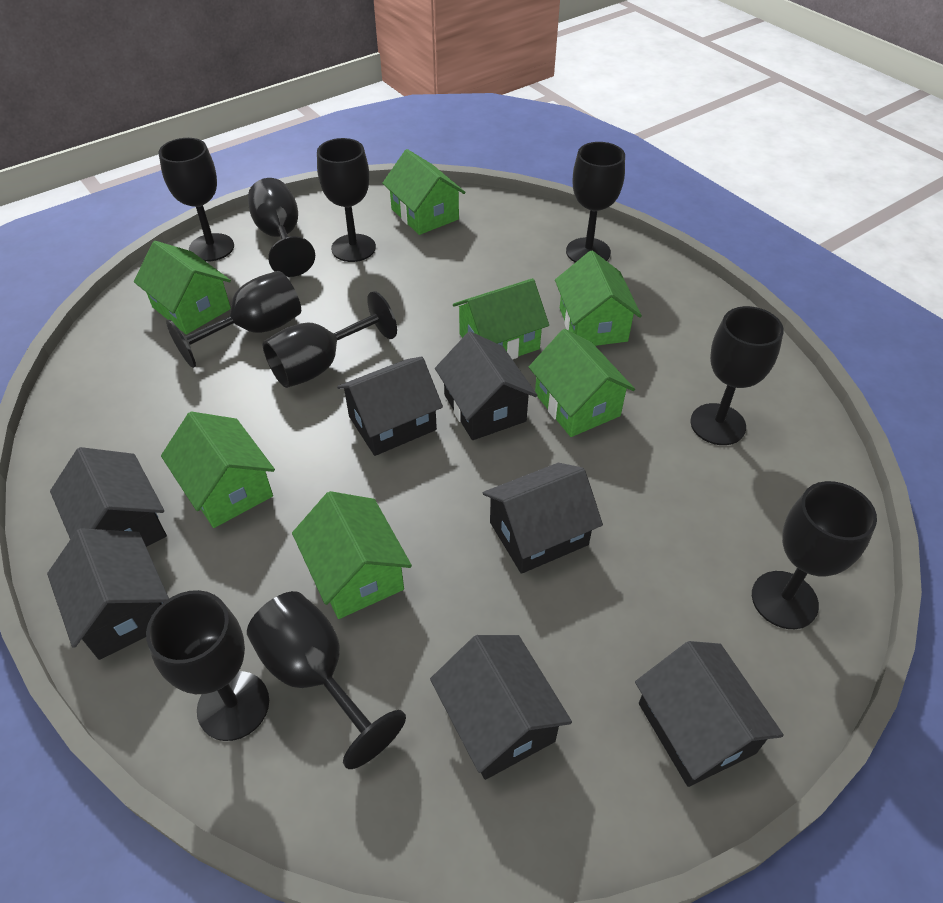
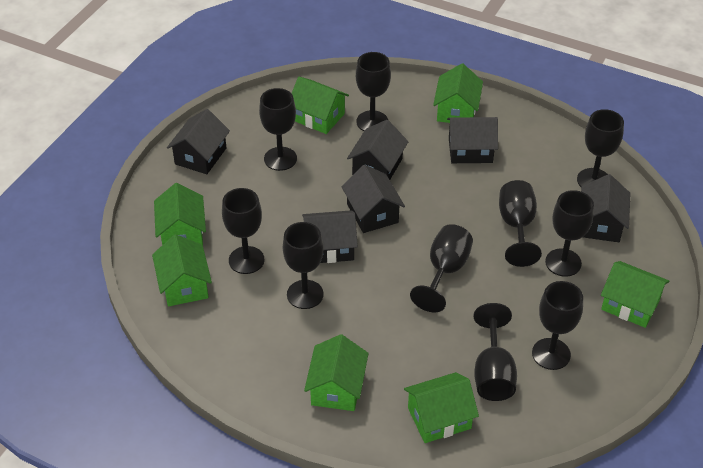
black house: [47,528,169,660] [50,447,167,547] [337,357,443,456] [430,635,572,780] [435,332,537,440] [483,463,603,574] [635,641,784,787] = 7 -> [167,109,230,174] [302,210,358,263] [341,165,405,233] [347,120,408,180] [447,117,498,163] [581,174,631,242] = 6

